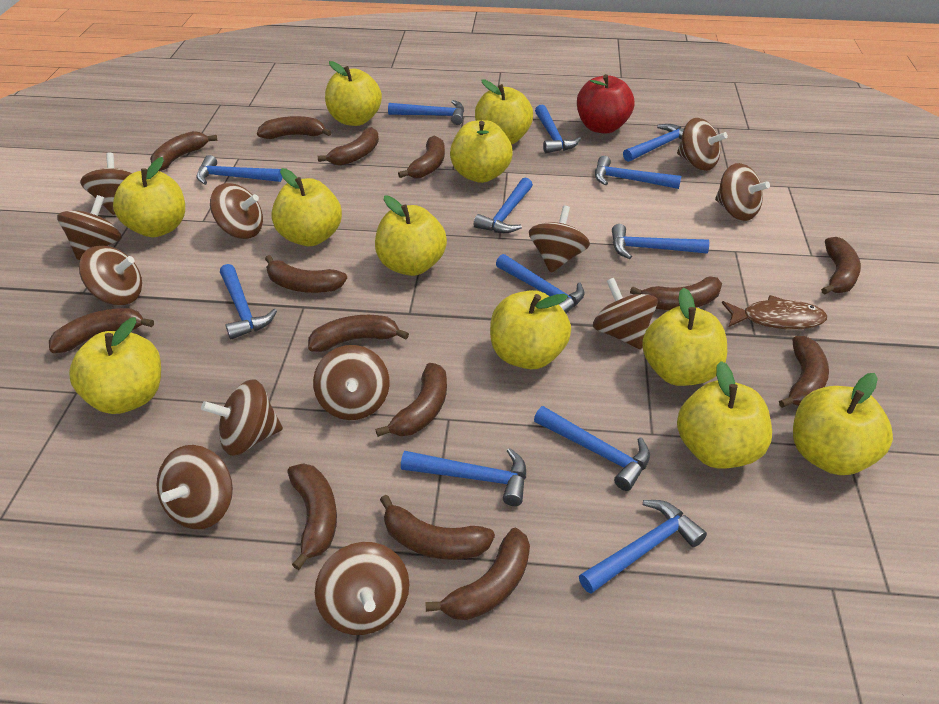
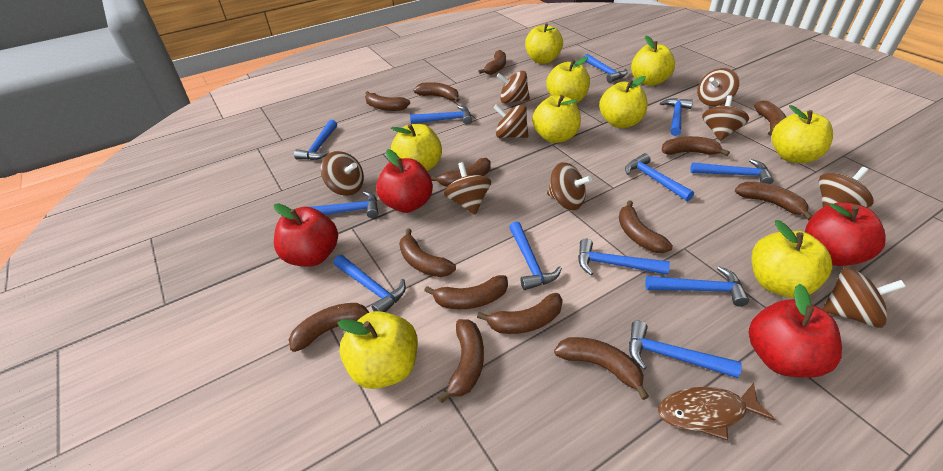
brown spinning top: [57,195,122,260] [79,246,142,305] [80,153,132,215] [157,445,233,529] [201,379,283,456] [210,183,263,239] [313,345,390,420] [315,542,409,635] [529,205,590,273] [593,278,658,350] [677,118,728,171] [715,163,770,221] = 12 -> [321,151,364,196] [444,162,491,215] [493,104,528,138] [496,71,530,104] [547,162,592,210] [697,68,739,106] [702,95,749,141] [819,167,874,208] [822,268,906,328] = 9
red apple: [577,74,634,134] = 1 -> [274,203,338,267] [376,149,433,213] [749,284,842,378] [805,202,886,266] = 4
yellow apple: [69,317,161,414] [113,157,185,237] [271,168,342,246] [325,61,382,126] [375,196,447,276] [450,120,513,183] [475,79,533,145] [490,290,571,369] [642,288,727,386] [677,361,772,469] [793,373,893,475] = 11 -> [338,311,418,389] [391,124,442,171] [525,23,563,64] [532,95,581,143] [546,57,590,103] [599,76,647,128] [631,36,675,86] [752,220,832,298] [772,105,833,163] = 9

